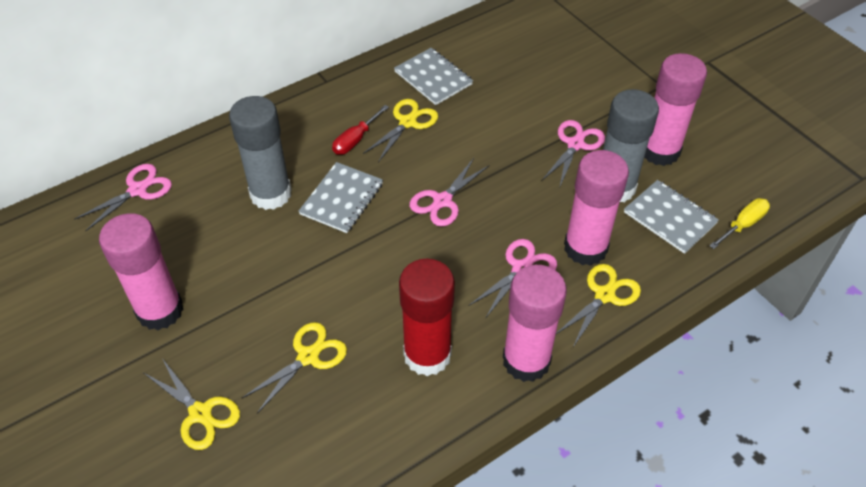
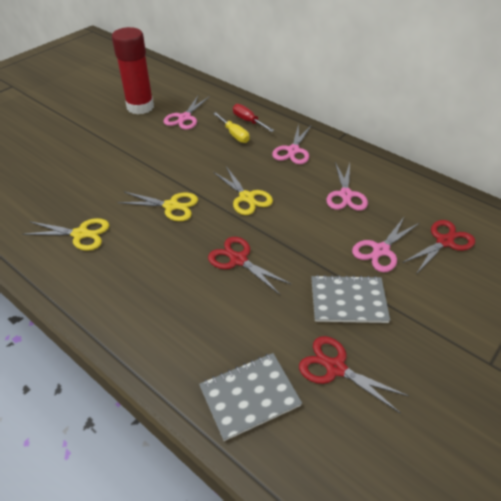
grey glue stick: [229,96,292,210] [603,89,659,202] = 2 -> none = 0
grey notebook: [298,162,383,233] [394,48,473,105] [624,180,719,254] = 3 -> [199,353,302,441] [311,275,390,323] = 2
pink glue stick: [99,213,183,330] [503,265,567,382] [564,150,629,266] [644,53,707,166] = 4 -> none = 0
red scissors: none = 0 -> [208,237,292,295] [299,336,408,414] [402,220,475,274] = 3
yellow scissors: [144,358,240,450] [242,322,347,413] [363,99,438,162] [556,264,641,347] = 4 -> [23,218,109,251] [118,192,198,221] [213,166,273,215] = 3

